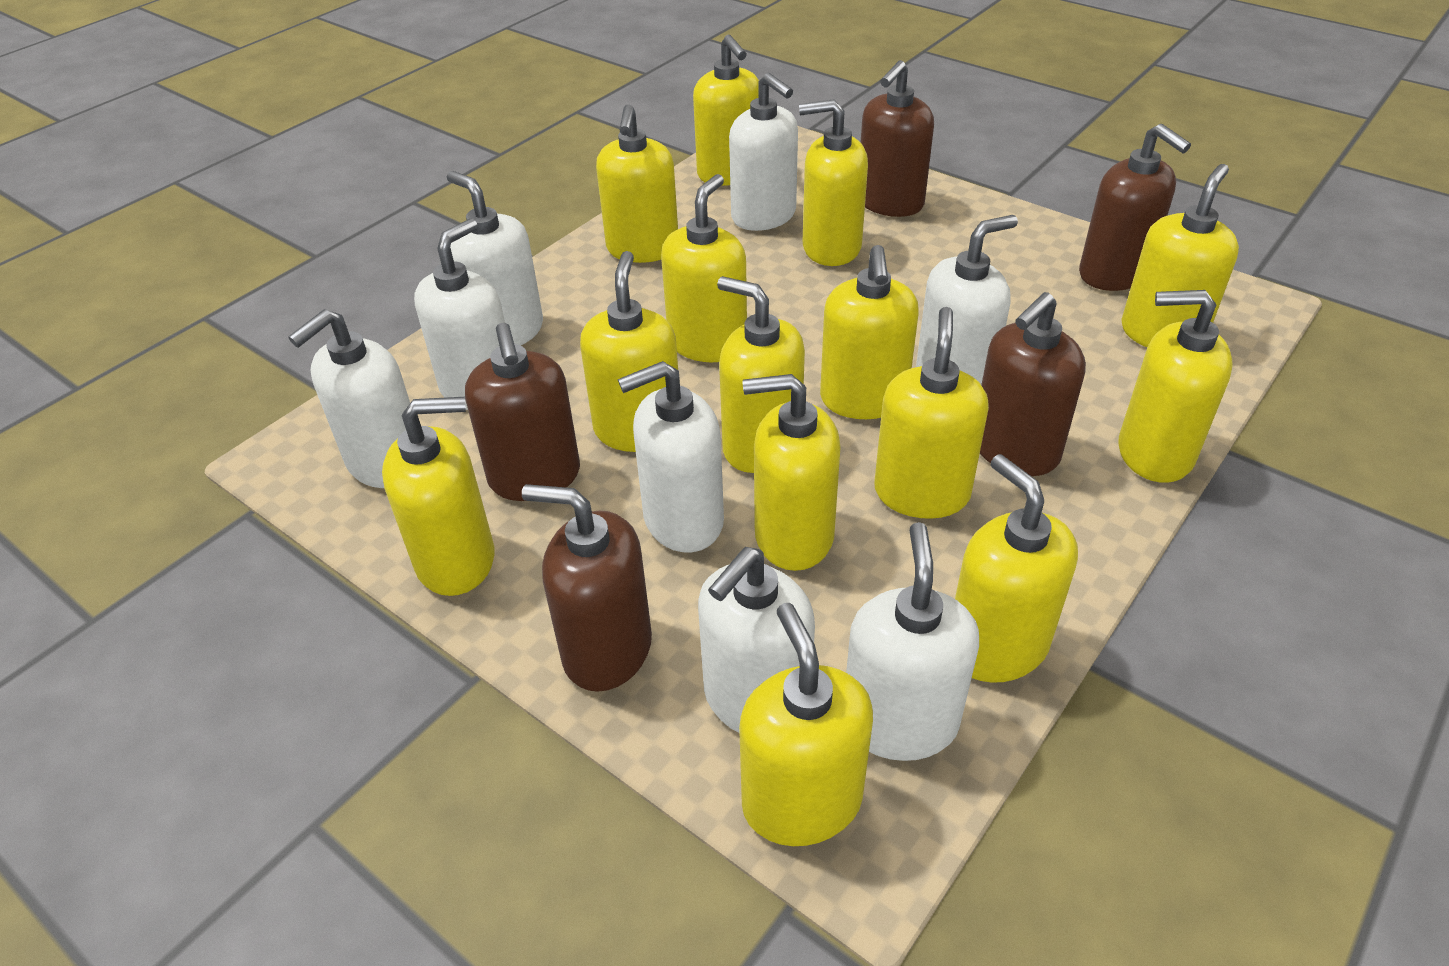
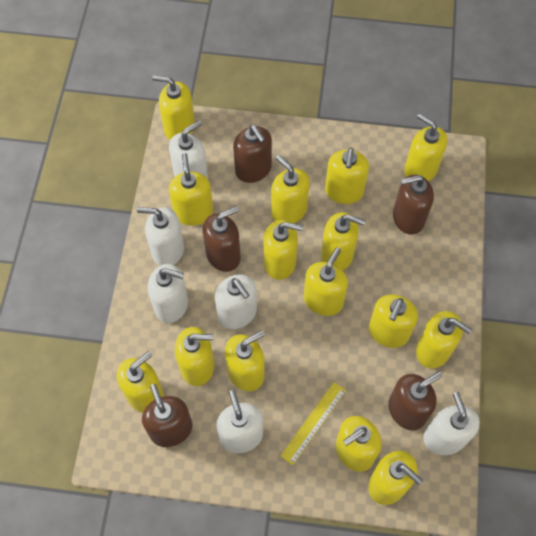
white soap dispenser: [288,309,410,488] [414,218,505,410] [447,171,543,345] [618,361,724,552] [698,547,815,733] [729,73,798,231] [846,522,979,761] [916,215,1018,384] = 8 -> [137,207,184,266] [148,264,188,323] [169,120,208,179] [215,274,257,329] [216,390,263,453] [423,392,480,455] = 6
yellow ruler: none = 0 -> [280,382,346,465] = 1
yellow soap dispenser: [382,397,494,596] [580,251,678,452] [596,104,678,263] [661,174,747,362] [693,35,759,186] [717,276,805,473] [739,603,873,846] [743,374,841,571] [799,99,868,266] [820,245,919,419] [874,307,989,519] [955,454,1078,683] [1119,290,1233,483] [1121,164,1239,347] = 14 -> [117,351,164,413] [152,75,195,140] [169,153,213,226] [175,327,214,386] [225,330,265,391] [263,220,303,280] [271,155,310,224] [304,247,348,316] [321,212,366,270] [325,148,369,204] [336,416,381,472] [368,451,423,505] [369,294,418,348] [404,113,447,181] [416,311,472,368] = 15

